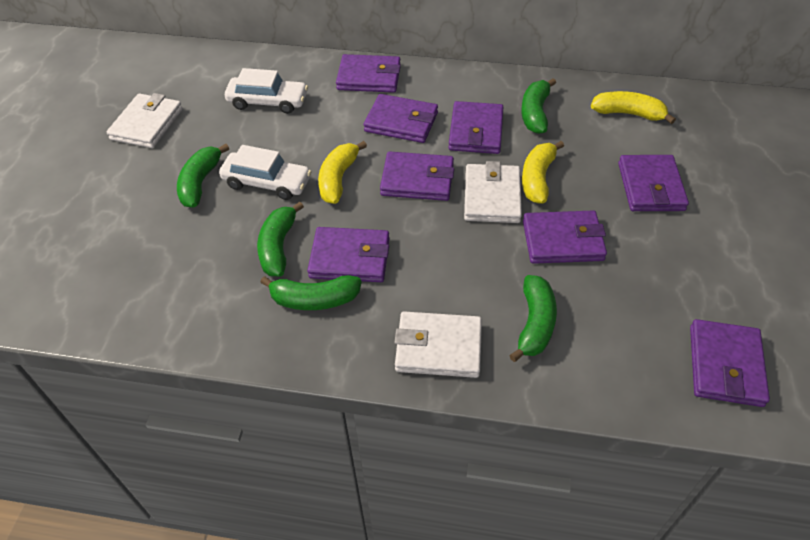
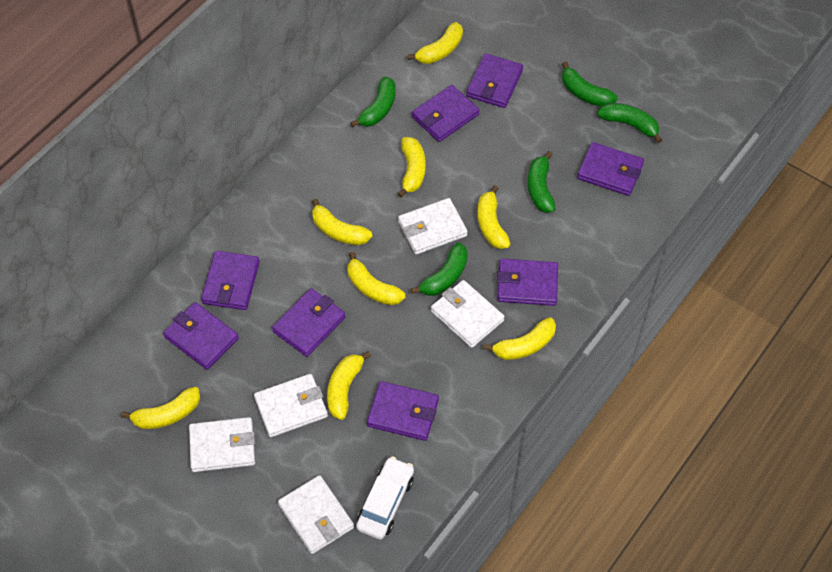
white car: [219,145,312,200] [225,68,308,114] = 2 -> [356,456,414,540] = 1
white wallet: [107,93,183,148] [395,311,482,378] [464,161,522,223] = 3 -> [189,417,255,472] [254,374,328,437] [278,475,354,554] [398,198,468,255] [431,280,504,348] = 5
yellow banana: [318,141,367,204] [522,141,564,203] [591,91,676,124] = 3 -> [121,387,200,429] [312,199,372,245] [327,351,371,420] [348,252,405,305] [398,137,426,198] [408,22,463,64] [477,185,510,249] [484,317,556,360] = 8

